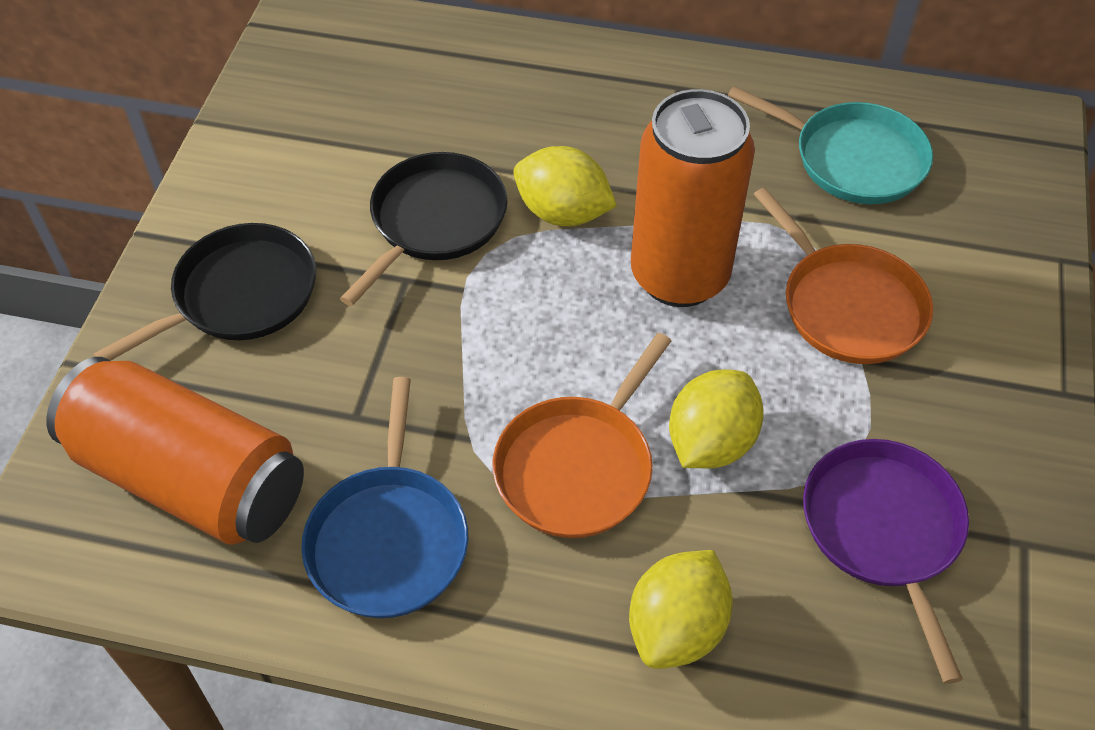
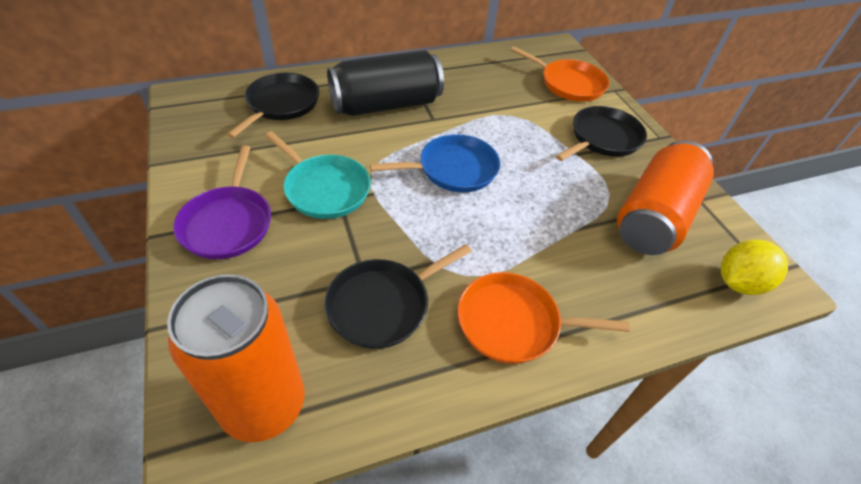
black can: none = 0 -> [327,50,444,116] = 1
black pan: [93,223,316,361] [340,152,508,306] = 2 -> [227,73,319,138] [324,244,472,349] [556,106,647,161] = 3
yellow lemon: [513,146,617,226] [629,550,733,669] [669,370,764,469] = 3 -> [721,240,788,295] = 1

